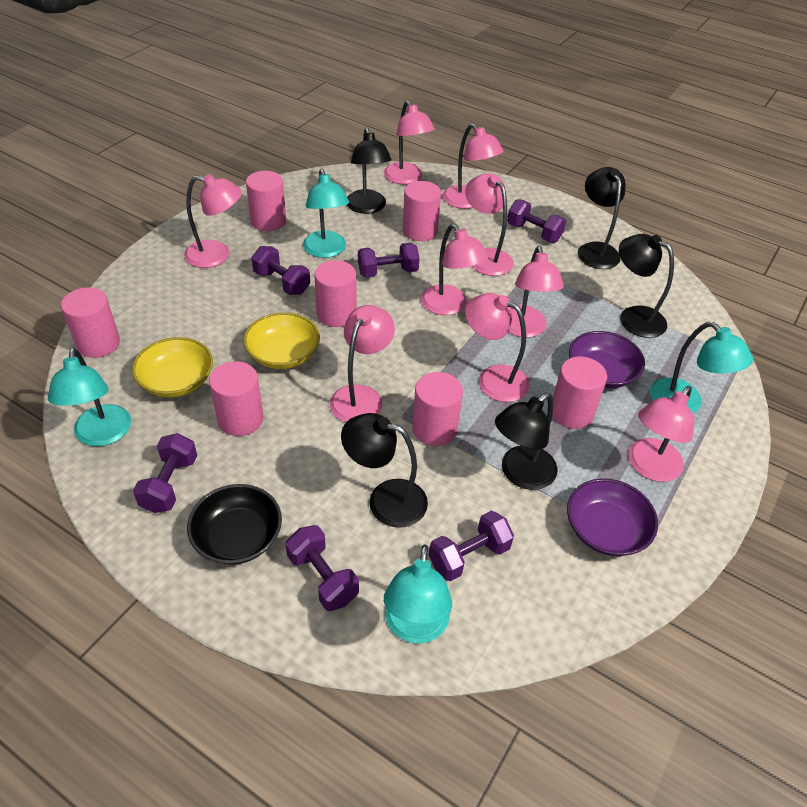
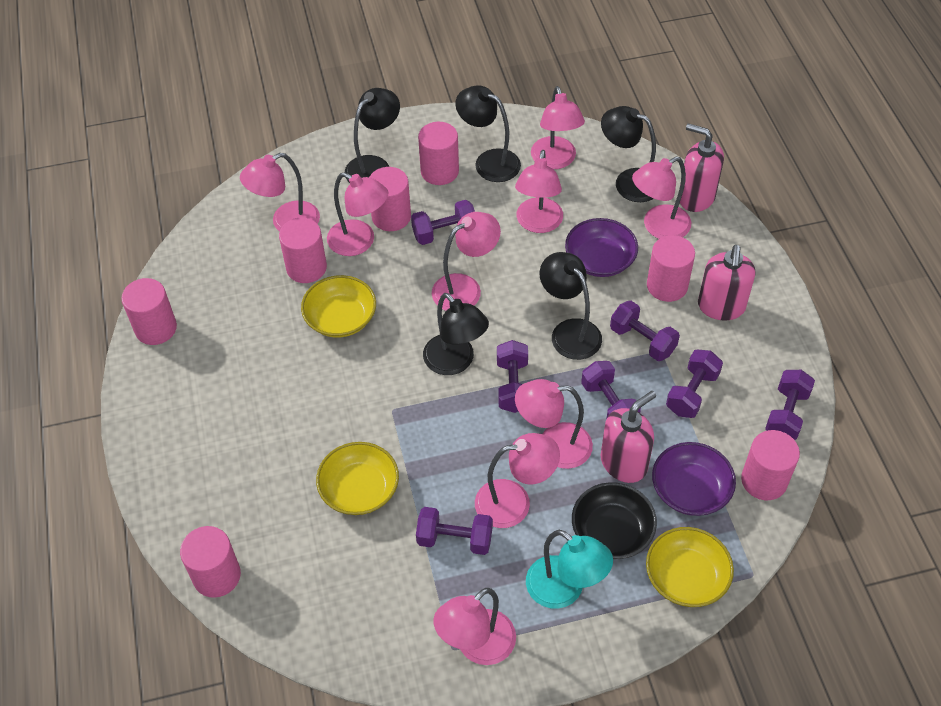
pink soap dispenser: none = 0 -> [601,391,656,483] [680,123,724,212] [698,245,755,321] = 3
purple dumbbell: [133,433,197,513] [251,246,310,295] [285,525,359,611] [358,243,420,278] [429,511,514,581] [507,199,566,242] = 6 -> [411,200,475,245] [416,507,493,555] [497,340,528,413] [581,361,641,419] [610,301,680,361] [666,350,723,418] [765,370,815,440] = 7
turquoise lamp: [48,347,131,446] [303,169,349,258] [384,544,452,644] [650,322,753,413] = 4 -> [526,530,613,609] = 1
yellow bowl: [132,337,213,397] [243,312,320,369] = 2 -> [301,275,376,338] [316,442,399,515] [646,527,734,607] = 3

